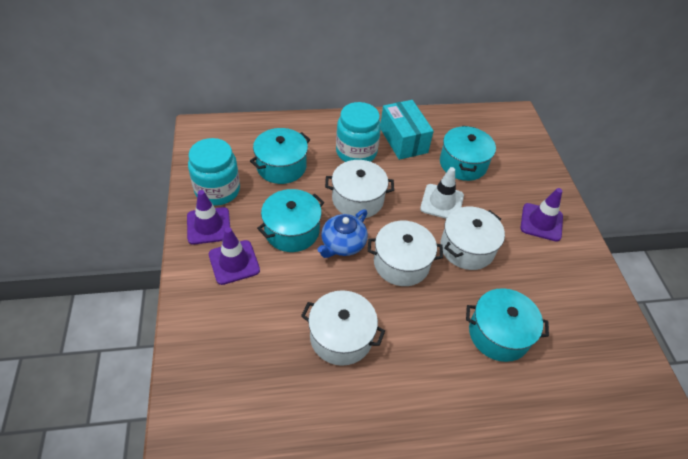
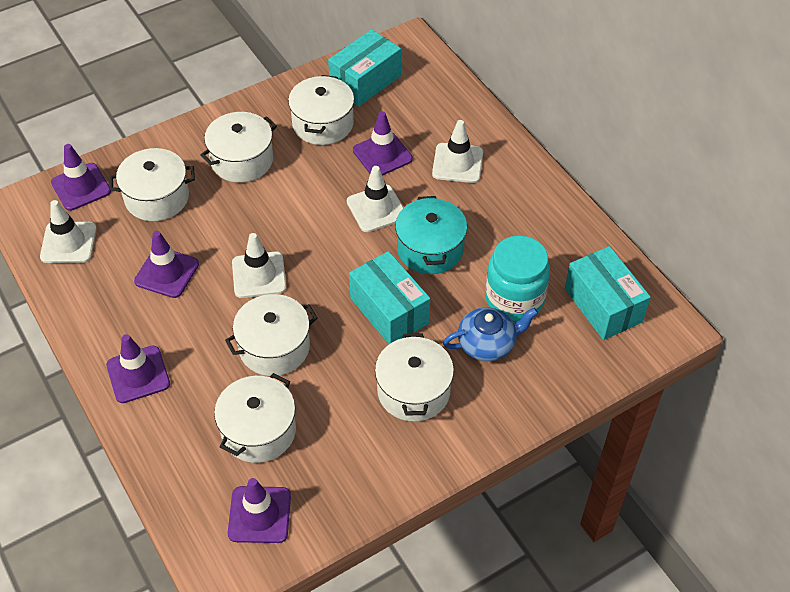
purple traffic cone: [187,190,230,244] [209,227,260,285] [520,188,563,242] = 3 -> [51,144,111,211] [106,334,170,403] [134,231,199,298] [228,478,291,543] [353,111,413,176] = 5
turquoise box: [381,100,434,160] = 1 -> [328,29,401,107] [349,251,430,344] [565,246,651,340] = 3
turquoise jar: [188,138,240,206] [336,102,381,162] = 2 -> [485,235,550,321] = 1
turquoise pot: [250,128,310,184] [257,189,324,252] [440,126,496,181] [466,288,549,362] = 4 -> [395,196,467,274] = 1
white pot: [301,290,385,366] [325,160,394,219] [368,221,443,286] [441,206,505,270] = 4 -> [109,148,195,221] [200,112,277,183] [214,373,296,463] [225,294,318,376] [288,75,354,145] [375,333,454,422] = 6
white traffic cone: [420,167,464,219] = 1 -> [40,200,97,263] [232,233,286,298] [347,166,404,232] [432,120,483,183] = 4

